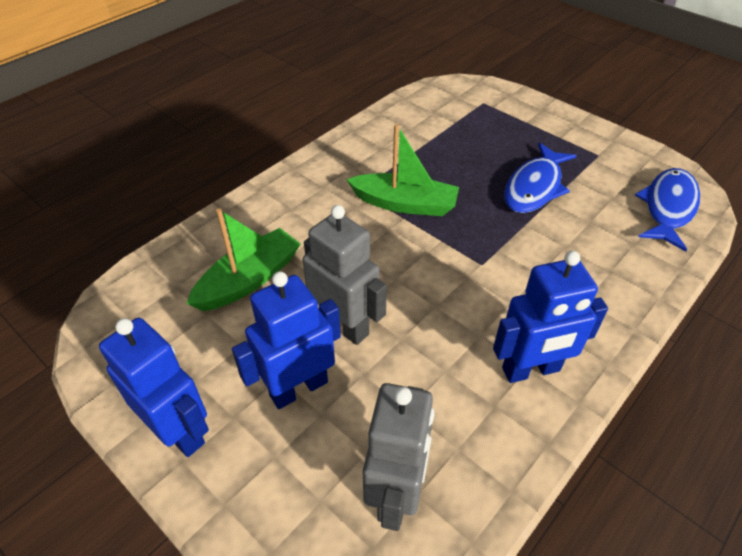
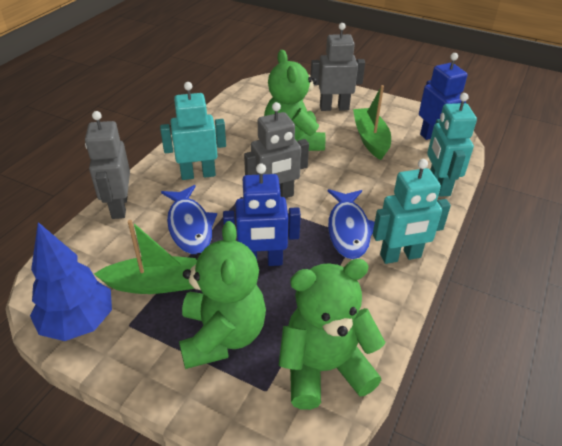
blue robot: [99,318,209,457] [232,271,341,409] [493,251,608,383] = 3 -> [223,164,301,266] [419,53,467,140] = 2
blue tree: none = 0 -> [30,222,112,341] = 1
green teddy bear: none = 0 -> [179,221,266,369] [264,50,326,151] [279,259,385,410] = 3
grey robot: [303,205,387,345] [363,383,434,531] = 2 -> [85,111,130,219] [244,102,309,198] [311,23,365,111] = 3
turquoise robot: none = 0 -> [160,82,226,180] [373,159,451,264] [427,93,477,197] = 3

